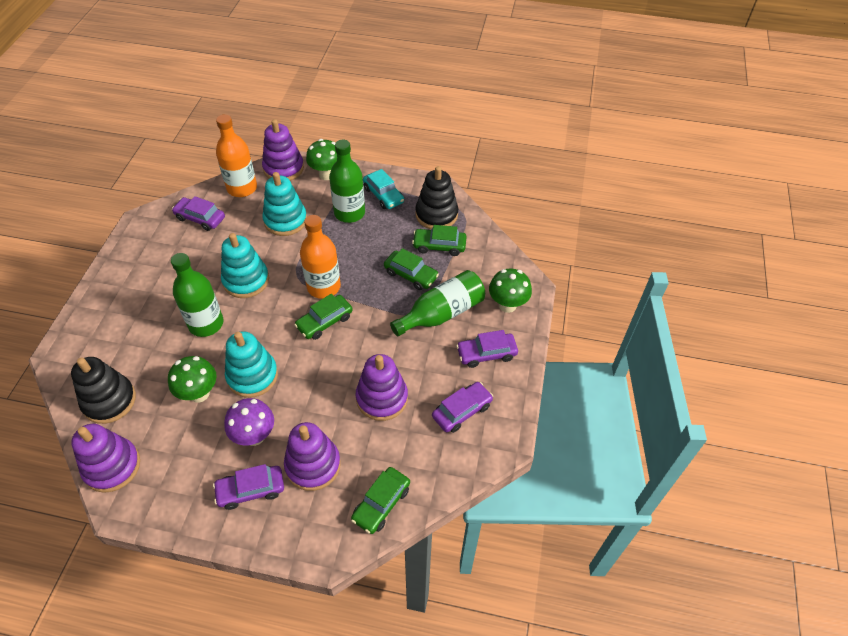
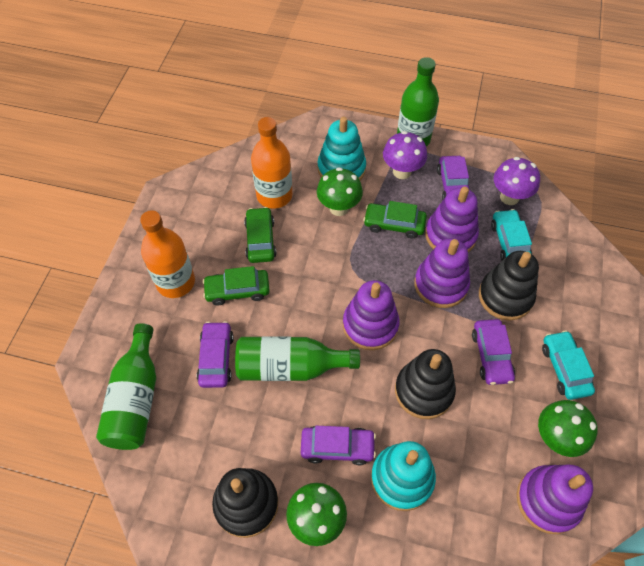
black stacking toy: [71,357,136,424] [415,166,458,229] = 2 -> [212,468,279,538] [395,349,456,419] [479,251,539,321] = 3
green car: [294,294,353,340] [351,467,410,534] [384,248,439,290] [412,225,466,256] = 4 -> [203,266,270,305] [244,207,277,263] [363,201,427,239] = 3
purple mushroom: [224,398,274,446] = 1 -> [383,131,427,179] [494,157,540,205] = 2
turquoise car: [363,169,404,209] = 1 -> [491,209,532,261] [542,330,595,400] = 2
turquoise stacking toy: [221,233,269,298] [225,331,278,398] [262,172,307,236] = 3 -> [318,117,366,180] [371,441,436,511] = 2

